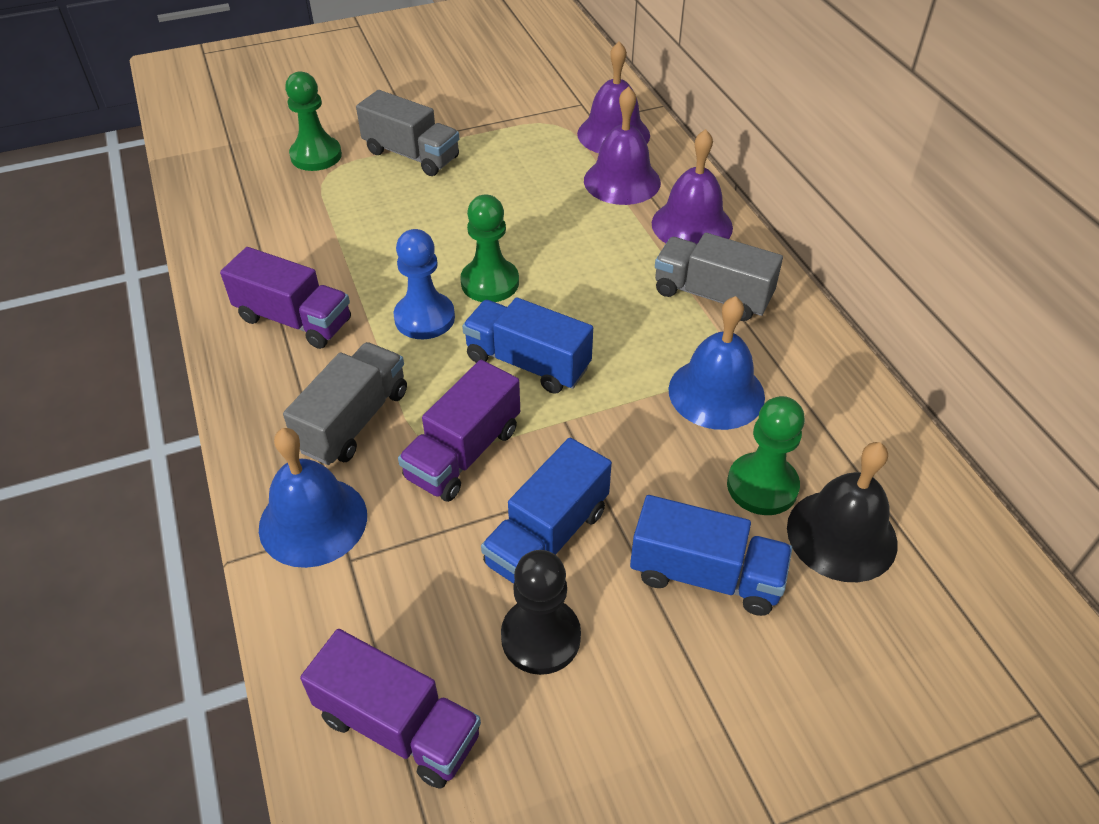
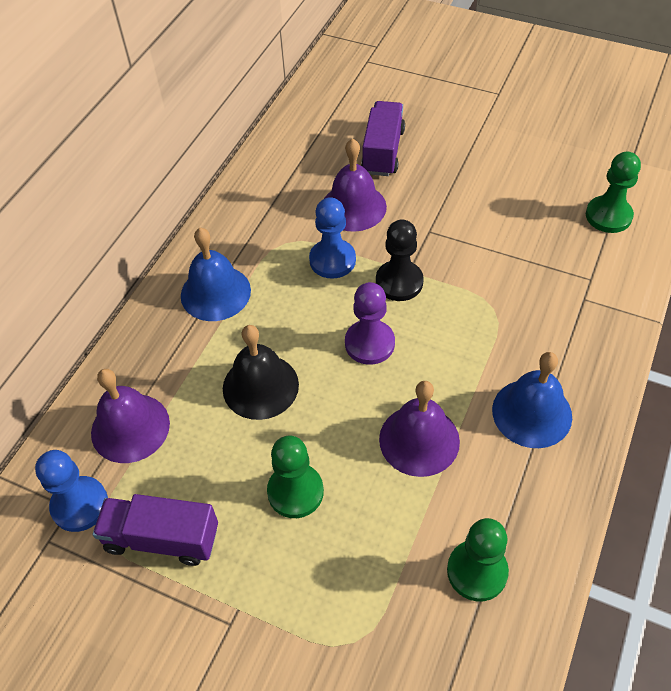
blue pawn: [393,229,455,339] = 1 -> [35,450,108,532] [309,197,356,279] = 2
blue truck: [462,297,593,394] [481,438,612,584] [630,495,792,616] = 3 -> none = 0
grey truck: [283,342,407,465] [356,90,459,176] [655,233,783,321] = 3 -> none = 0
purple pawn: none = 0 -> [345,282,395,365] = 1
purple truck: [220,247,351,349] [300,629,481,789] [398,360,520,502] = 3 -> [92,494,218,566] [361,101,405,176] = 2

